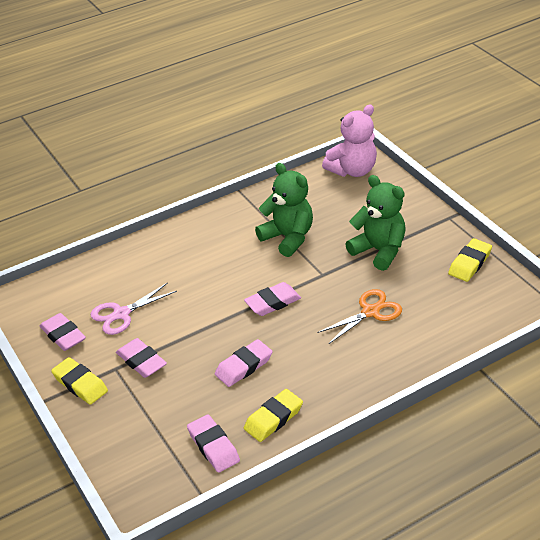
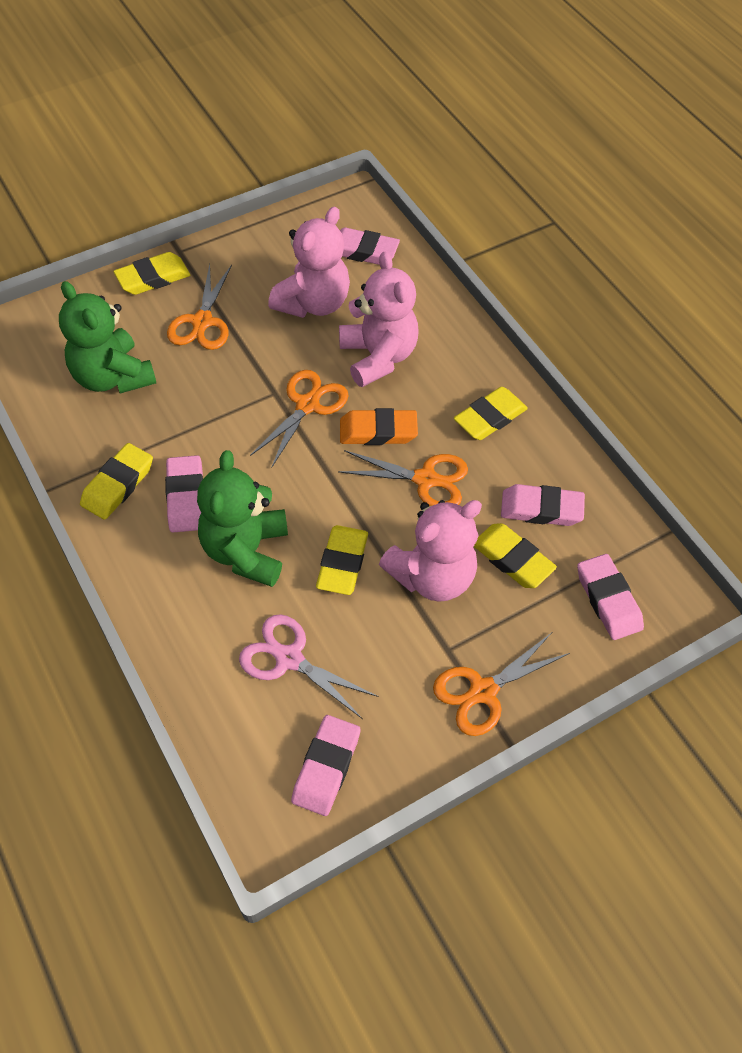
orange eraser: none = 0 -> [340,408,418,445] = 1
orange scissors: [317,289,402,344] = 1 -> [167,264,232,350] [250,370,349,468] [338,450,468,506] [433,633,570,736] = 4
pink teddy bear: [322,104,377,177] = 1 -> [268,207,350,318] [339,252,419,387] [379,500,482,602] = 3
yellow eraser: [51,357,108,405] [244,389,303,442] [448,238,492,282] = 3 -> [80,443,153,520] [114,252,190,295] [316,525,368,595] [454,387,528,440] [474,523,557,588] = 5

